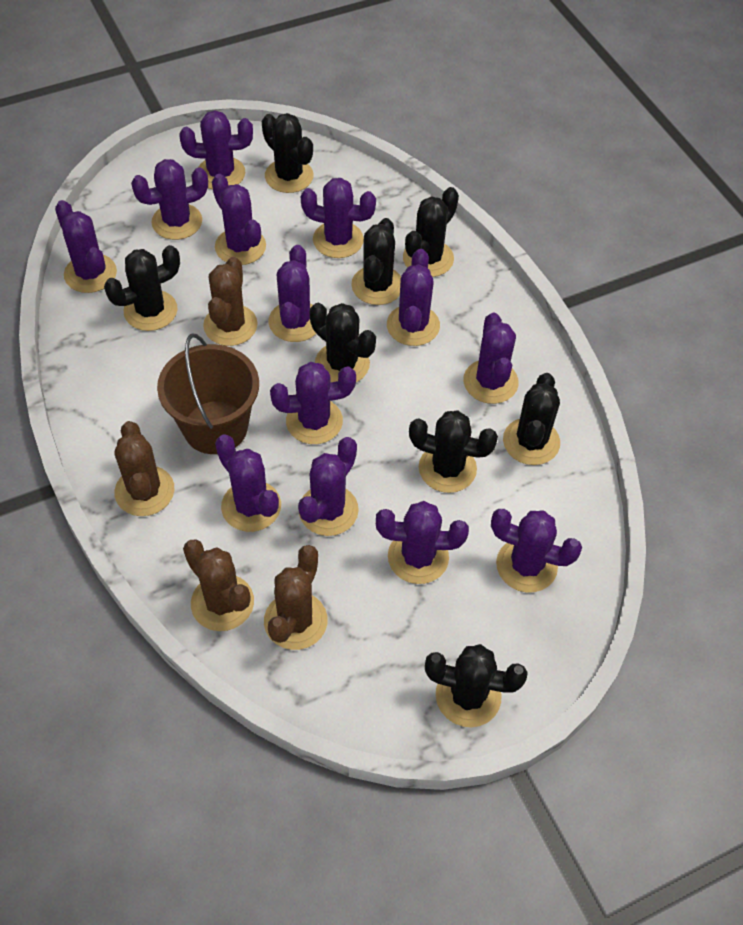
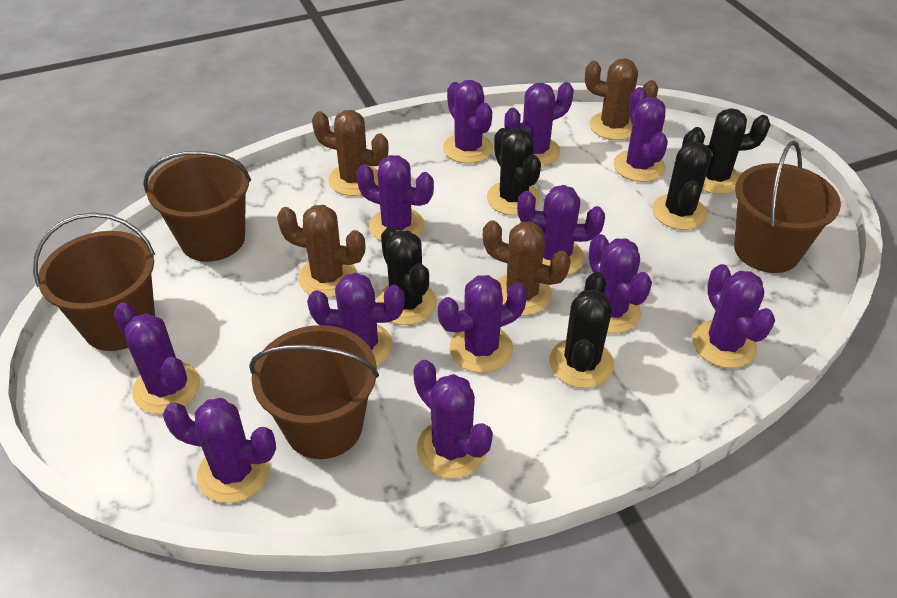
black cactus: [104,245,180,331] [262,113,314,193] [310,303,376,382] [351,218,401,305] [403,187,459,277] [409,411,498,493] [425,644,528,727] [503,373,560,465] = 8 -> [376,227,437,325] [487,128,541,216] [549,272,614,388] [652,130,711,230] [692,108,771,194] = 5
brown bucket: [157,334,259,454] = 1 -> [33,213,155,351] [143,151,251,262] [249,325,379,459] [734,141,841,273] = 4
purple cactus: [55,200,117,293] [131,159,208,240] [179,110,253,190] [212,174,266,265] [215,435,281,532] [268,245,316,342] [270,362,356,444] [298,437,359,536] [301,178,376,258] [376,501,469,584] [387,249,440,346] [463,313,519,404] [491,509,582,593] = 13 -> [114,303,200,414] [163,398,276,503] [307,273,404,366] [356,155,434,241] [413,360,493,478] [438,275,527,373] [443,80,493,164] [504,82,574,166] [517,185,605,275] [589,234,652,334] [614,87,668,182] [692,264,775,368] = 12

